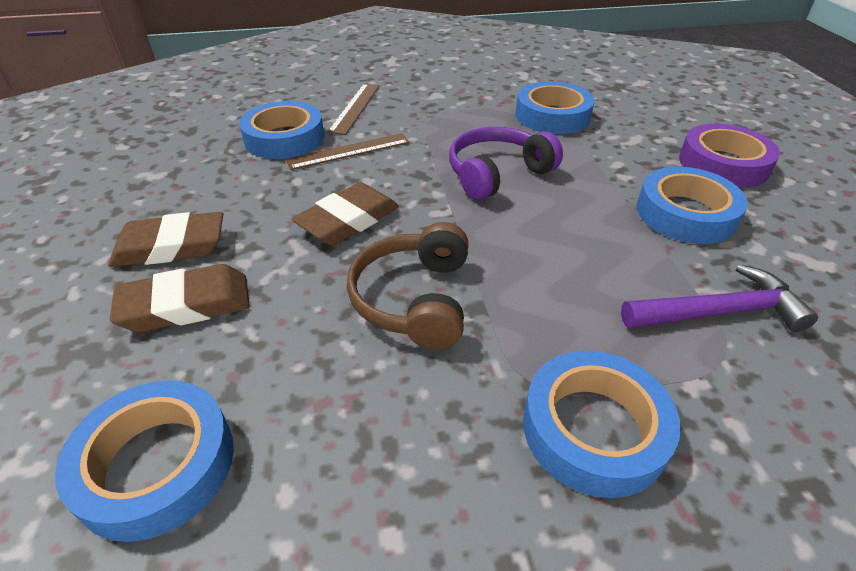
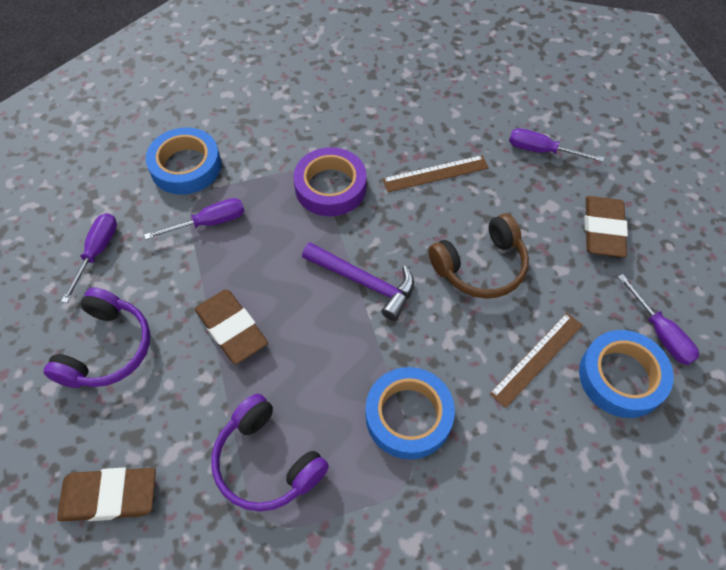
blue tape: [55,380,234,542] [239,101,324,159] [516,81,595,134] [523,350,681,498] [637,167,748,244] = 5 -> [146,127,221,195] [365,367,455,459] [579,330,674,418] = 3
purple headphones: [449,127,563,201] = 1 -> [44,287,150,388] [211,394,329,511] = 2
purple screwdriver: none = 0 -> [61,213,117,303] [144,198,244,240] [509,128,604,162] [618,274,699,365] = 4

